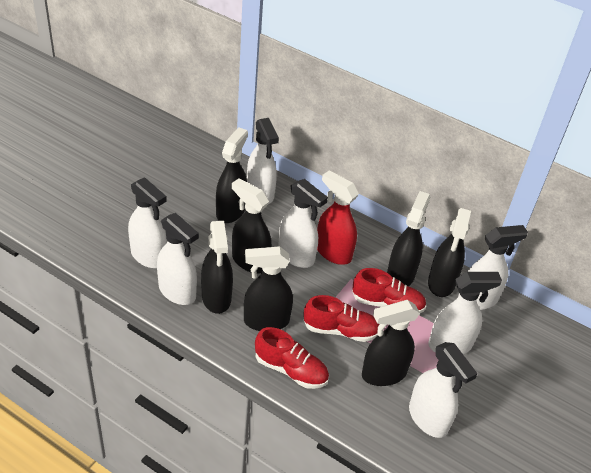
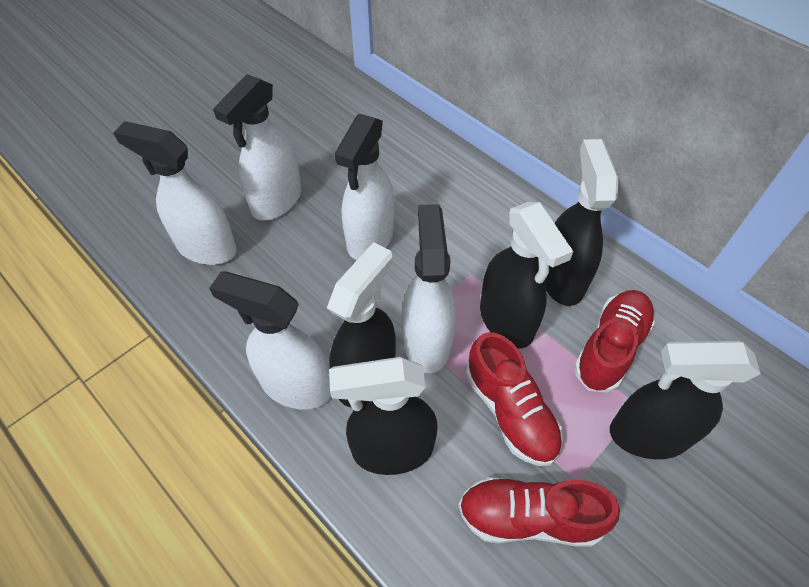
black spray bottle: [201,221,233,314] [216,127,248,223] [232,178,272,274] [244,246,293,331] [362,300,420,386] [387,191,430,286] [428,208,471,297] = 7 -> [327,242,396,407] [329,357,437,475] [480,202,574,349] [544,139,618,306] [610,341,761,459] = 5
red spray bottle: [317,170,359,265] = 1 -> none = 0
white spray bottle: [128,177,167,268] [157,213,199,305] [247,118,279,204] [278,179,328,268] [409,342,478,438] [428,272,502,354] [458,225,528,310] = 7 -> [113,121,237,265] [209,271,331,409] [213,74,302,221] [334,114,394,260] [402,204,456,373] = 5

